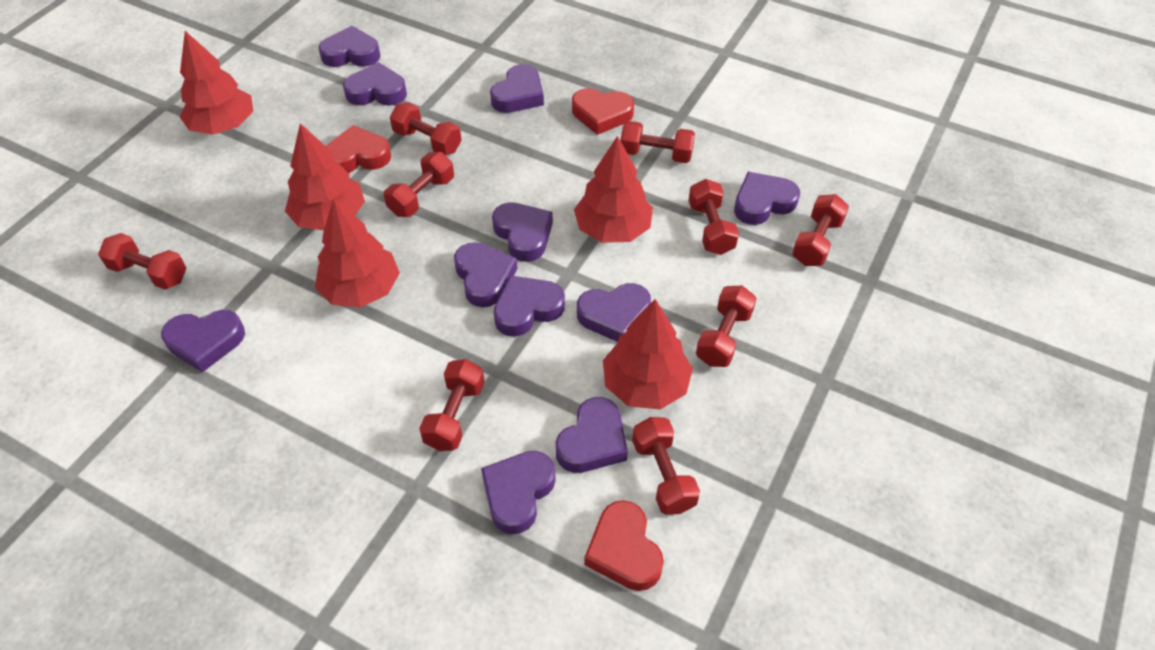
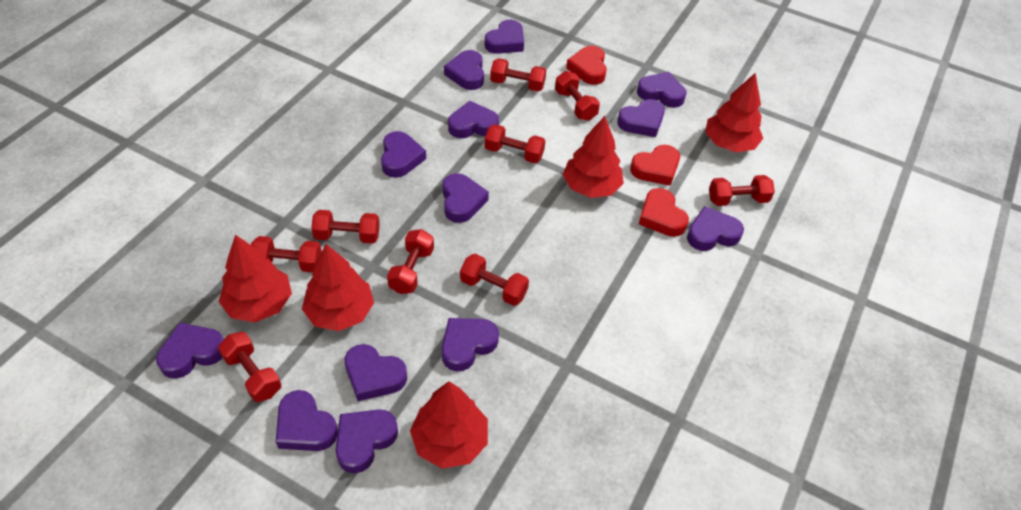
purple heart: [161,310,245,372] [319,26,381,67] [343,62,407,106] [454,242,517,307] [481,451,556,534] [490,64,544,113] [492,202,553,262] [494,275,565,337] [556,397,628,473] [577,283,651,342] [734,172,800,225] = 11 -> [156,323,224,379] [276,390,338,451] [336,409,398,473] [345,344,407,401] [381,131,426,178] [442,173,489,223] [442,318,499,371] [444,50,484,90] [448,101,499,138] [484,19,524,54] [617,99,665,137] [637,72,686,108] [687,206,744,251] = 13

